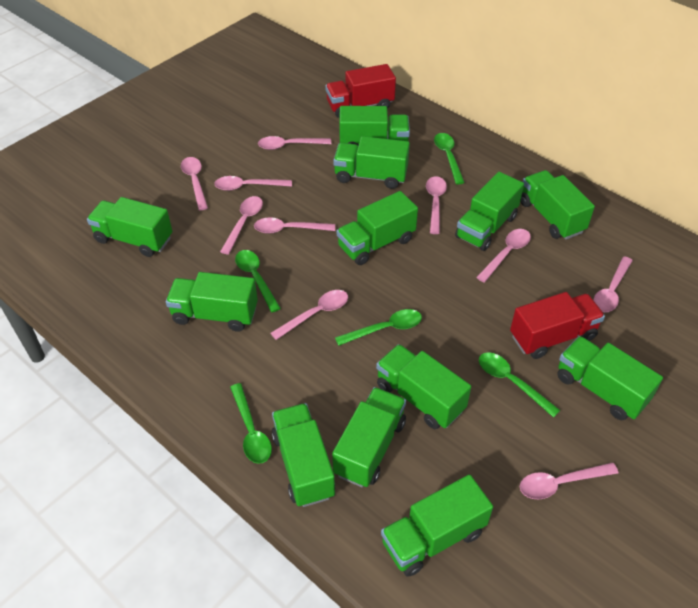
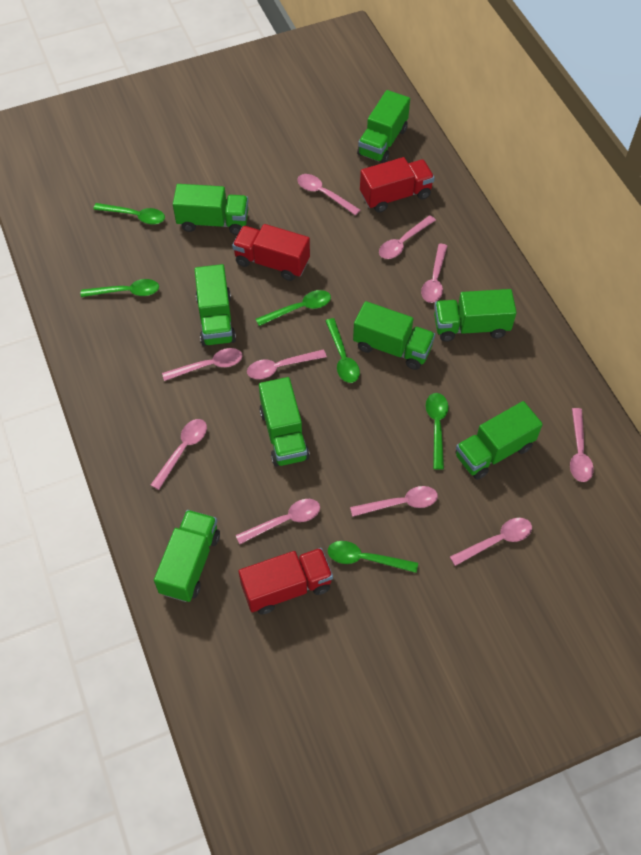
green spoon: [230,383,272,464] [235,250,281,312] [335,309,422,346] [434,133,465,185] [479,352,560,418] = 5 -> [81,279,159,297] [93,203,165,225] [256,290,331,326] [326,318,360,383] [328,541,418,573] [426,393,448,470] = 6
green truck: [87,197,172,257] [166,272,258,332] [271,403,335,507] [332,387,406,487] [333,136,410,189] [337,191,418,265] [339,106,410,145] [376,344,471,429] [381,474,493,577] [455,172,524,251] [520,170,595,239] [557,336,663,421] = 12 -> [154,510,220,602] [173,184,248,235] [194,264,236,346] [259,377,310,467] [353,301,435,370] [357,90,410,163] [434,289,517,342] [456,401,543,480] = 8
red truck: [325,64,396,118] [510,292,605,359] = 2 -> [232,224,310,281] [239,548,333,615] [360,157,435,213] = 3

